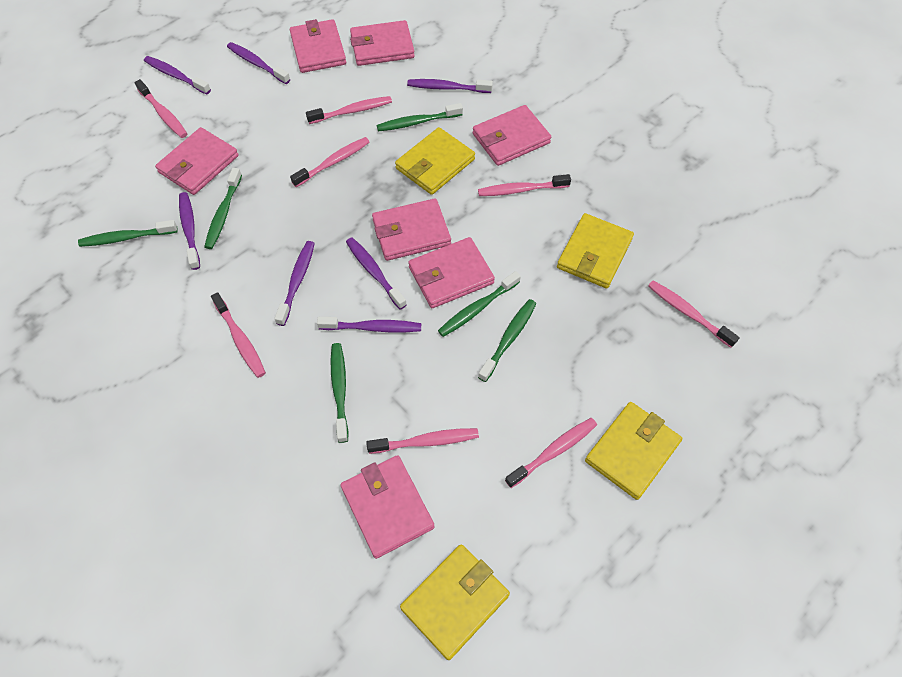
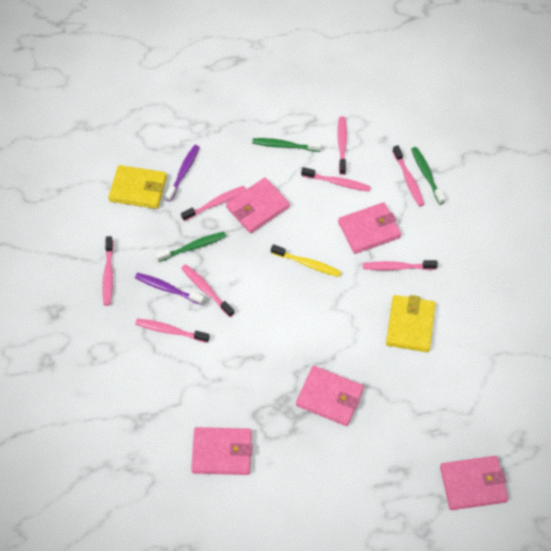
green toothbrush: [78,220,178,247] [204,168,242,249] [331,343,349,443] [377,103,463,131] [438,271,521,337] [478,299,536,382] = 6 -> [156,232,226,262] [252,138,322,152] [411,147,446,205] = 3
pink wallet: [155,127,239,195] [290,19,346,73] [340,455,434,559] [350,20,415,66] [372,198,451,261] [408,237,495,308] [473,105,551,166] = 7 -> [191,427,252,475] [226,178,290,233] [296,366,364,426] [338,202,401,254] [440,456,508,510] = 5
purple toothbrush: [144,56,211,95] [179,192,200,270] [227,42,290,84] [274,241,315,326] [317,317,421,332] [346,238,407,310] [407,79,493,93] = 7 -> [135,273,204,305] [165,145,200,202] = 2
yellow toothbrush: none = 0 -> [271,244,341,277] = 1
yellow wallet: [395,127,475,195] [400,544,510,660] [557,213,634,288] [585,402,682,500] = 4 -> [108,165,167,209] [386,295,436,352] = 2

